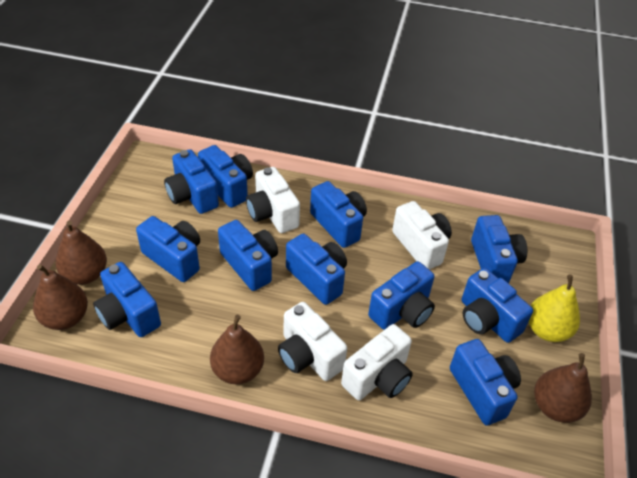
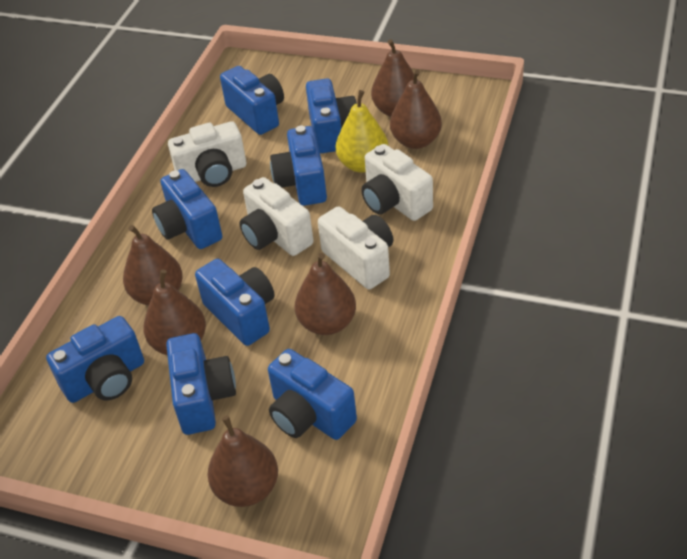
blue camera: [93,262,161,337] [136,216,200,282] [164,149,219,214] [198,145,253,208] [218,220,278,291] [286,234,347,305] [310,181,367,248] [368,261,435,330] [450,339,521,426] [462,268,533,343] [471,215,527,283] = 11 -> [46,316,144,403] [152,169,222,249] [166,333,236,435] [195,259,275,346] [220,66,284,135] [268,349,357,440] [270,126,327,206] [306,78,357,153] = 8
brown pear: [33,264,88,330] [55,220,107,285] [210,315,264,384] [534,353,592,423] = 4 -> [123,225,183,305] [143,269,206,355] [207,416,278,507] [295,253,356,335] [371,39,414,117] [390,70,442,149] = 6

